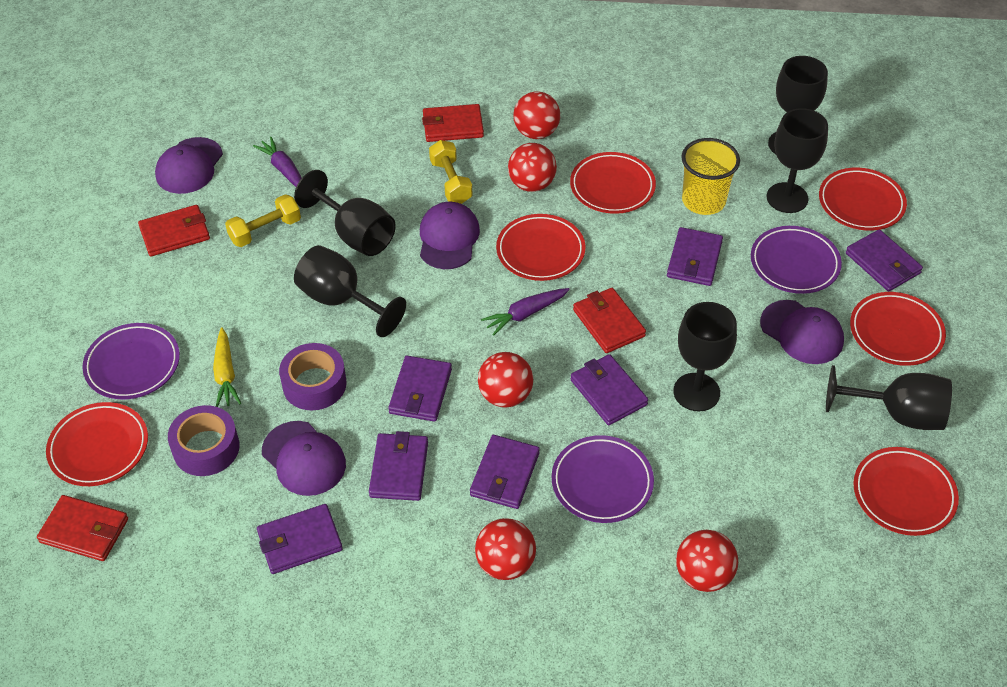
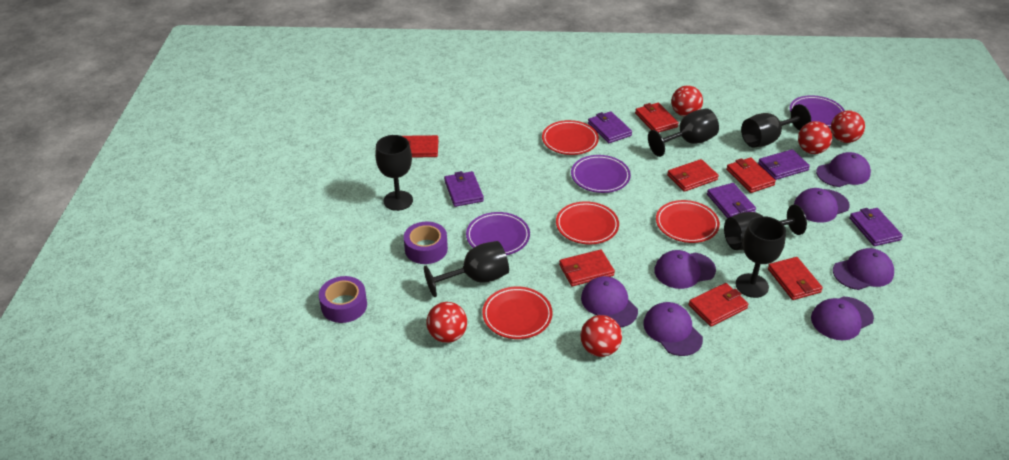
purple cap: [155,137,223,194] [262,421,346,496] [420,202,480,269] [760,300,844,364] = 4 -> [581,276,638,327] [643,302,703,356] [654,250,716,289] [794,188,850,223] [811,297,874,340] [816,152,871,187] [833,248,894,290] = 7
purple carrot: [253,137,302,187] [481,288,570,336] = 2 -> none = 0
purple wallet: [257,504,343,574] [369,431,428,501] [388,356,452,422] [470,435,540,509] [570,354,648,425] [667,227,723,286] [846,229,923,291] = 7 -> [444,171,484,207] [588,111,632,143] [707,183,756,218] [758,149,810,180] [849,208,903,246] = 5
red plate: [46,402,148,486] [496,214,585,281] [570,152,656,214] [819,168,907,230] [850,292,946,366] [853,447,959,536] = 6 -> [482,287,552,339] [542,120,599,155] [556,201,619,245] [656,200,720,243] = 4
red wallet: [37,495,128,561] [138,205,210,257] [422,104,484,142] [573,288,646,353] = 4 -> [403,135,439,158] [559,250,615,286] [635,103,679,133] [667,159,719,192] [689,283,749,327] [726,158,776,193] [768,257,823,300] = 7
yellow carrot: [213,327,241,407] = 1 -> none = 0
yellow cup: [681,138,740,215] = 1 -> none = 0
yellow dumbbell: [225,194,301,247] [429,140,473,204] = 2 -> none = 0

